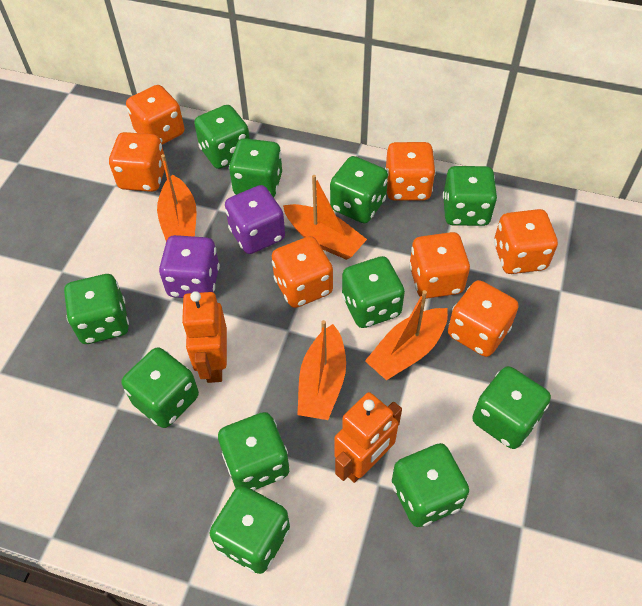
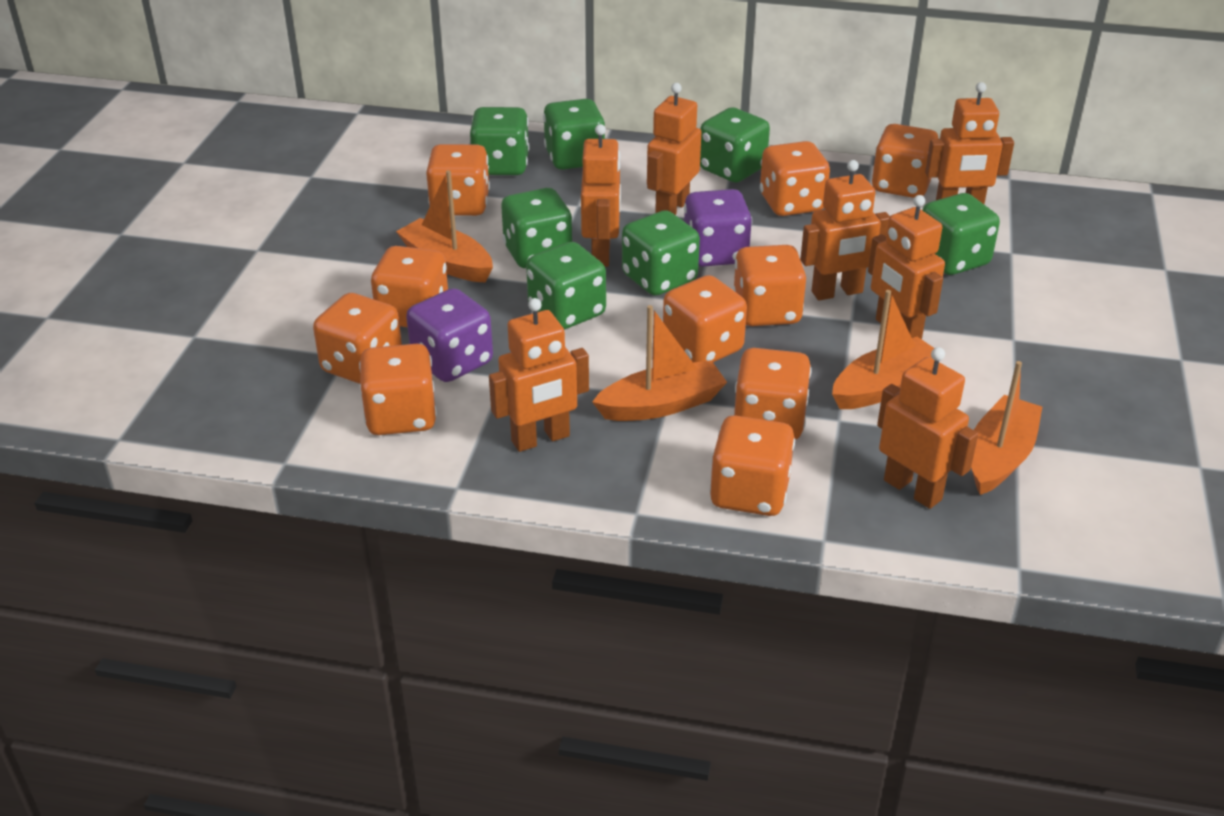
green dice: [64,274,129,344] [121,347,199,428] [194,105,250,169] [210,486,290,574] [218,412,290,490] [229,138,282,198] [330,156,388,223] [342,256,405,328] [392,443,469,527] [443,166,497,226] [472,366,551,449] = 11 -> [470,107,530,175] [501,188,572,268] [526,242,606,330] [543,99,605,170] [622,210,700,296] [700,107,770,183] [922,193,1000,275] = 7
orange dice: [109,132,165,192] [126,85,185,145] [272,236,333,308] [385,142,436,201] [409,232,470,299] [448,280,519,357] [494,209,558,274] = 7 -> [313,293,402,384] [359,344,437,435] [371,246,448,327] [426,144,490,216] [663,275,747,363] [709,415,795,516] [733,245,806,326] [734,348,811,440] [760,141,830,216] [871,124,938,198] = 10
orange robot: [182,291,227,383] [334,392,402,483] = 2 -> [489,298,589,452] [581,124,621,267] [647,83,701,215] [800,160,890,301] [868,195,945,339] [877,347,978,509] [925,82,1014,204] = 7

